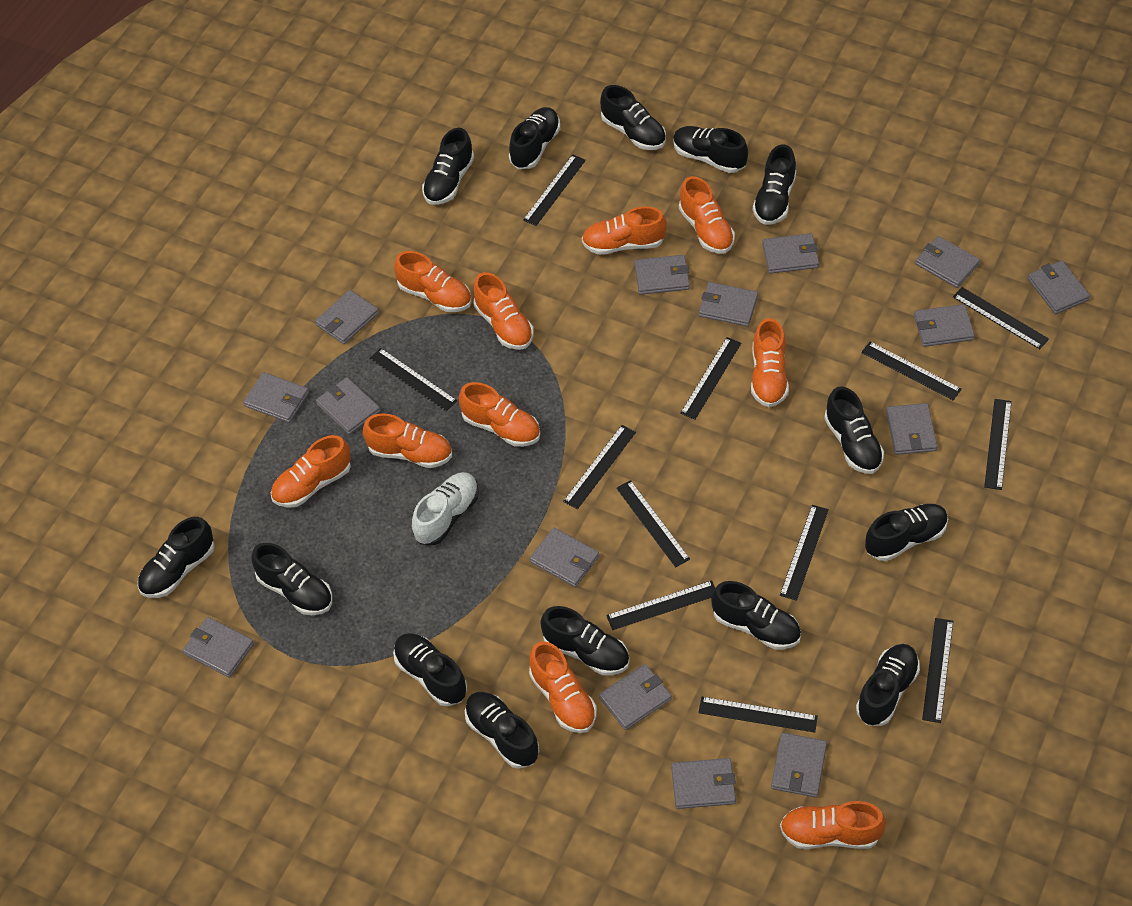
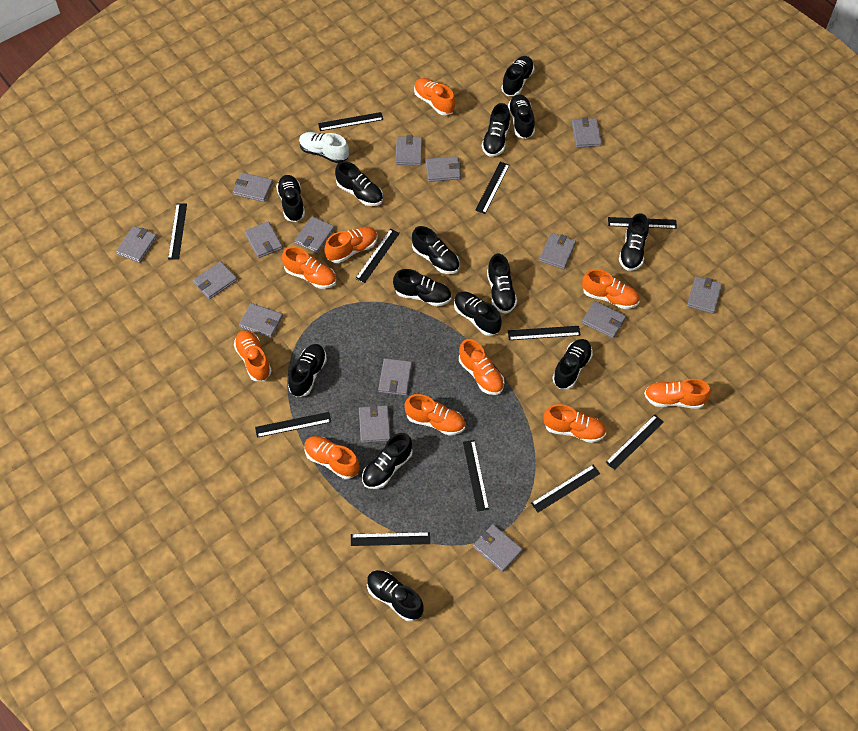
black ruler: [370,348,457,412] [523,155,586,226] [563,425,636,509] [606,580,715,630] [616,480,690,567] [680,337,741,420] [699,697,818,733] [780,505,829,601] [861,342,962,401] [922,618,953,723] [953,287,1049,349] [984,399,1012,490] = 12 -> [168,203,187,260] [255,412,331,438] [318,112,383,131] [351,532,430,546] [355,229,400,283] [463,440,489,512] [475,162,509,214] [508,326,581,340] [531,465,600,513] [605,415,664,470] [608,217,677,229] = 11

